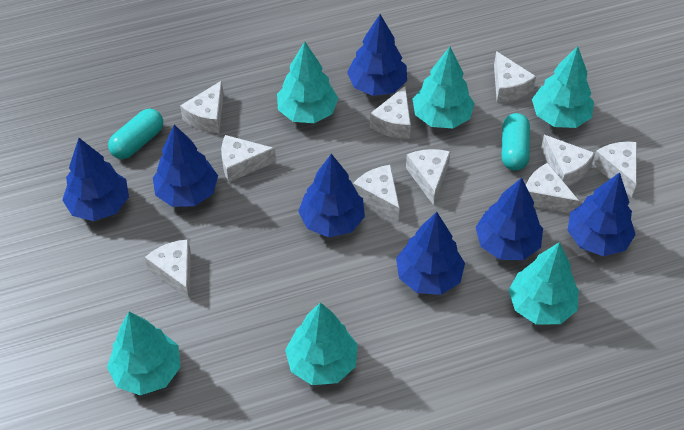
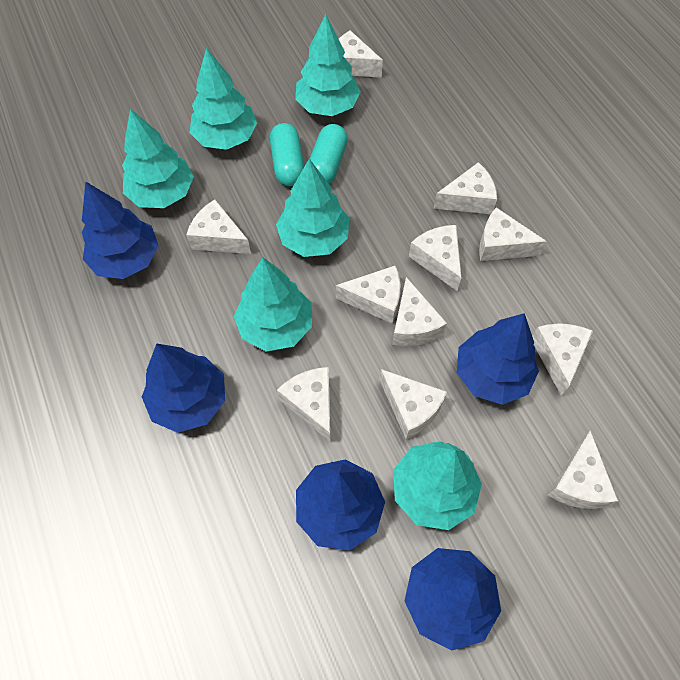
blue tree: [62,138,129,221] [153,124,218,207] [298,154,365,237] [347,14,407,96] [396,212,465,295] [475,178,543,260] [567,172,636,256] = 7 -> [82,182,159,279] [142,343,225,433] [296,459,385,551] [405,548,501,651] [457,313,539,405] = 5
white cheese: [145,239,191,300] [180,81,224,133] [221,135,276,182] [353,165,400,221] [370,86,411,139] [406,149,450,206] [494,51,536,103] [526,163,579,213] [541,135,595,187] [592,142,637,197] = 10 -> [186,199,251,254] [277,367,331,442] [336,266,400,324] [339,30,383,78] [379,369,447,439] [392,277,447,346] [409,225,461,291] [433,162,497,214] [479,207,547,261] [532,323,593,396] [548,431,618,509] = 11

